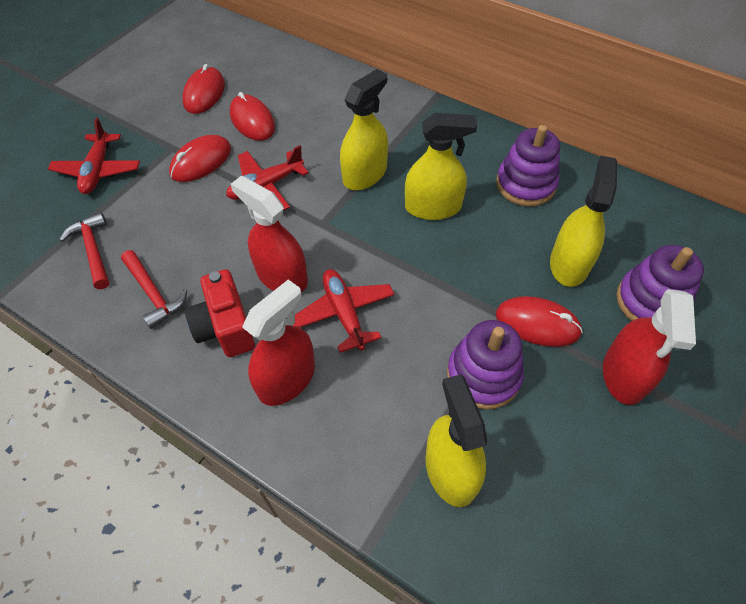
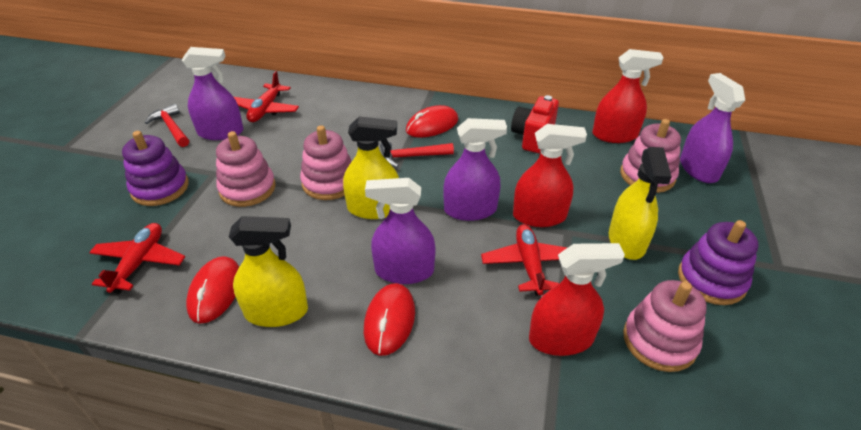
pink stacking toy: none = 0 -> [216,131,276,207] [300,125,352,200] [620,119,681,193] [623,280,707,372] = 4
purple spray bottle: none = 0 -> [182,47,243,140] [365,178,436,284] [443,118,507,221] [680,73,745,183] = 4
purple stacking toy: [447,320,524,409] [496,125,560,206] [616,245,704,321] = 3 -> [122,131,189,206] [678,220,759,305] = 2
red mouse: [169,135,231,182] [182,64,225,114] [230,92,275,141] [496,296,583,347] = 4 -> [186,256,239,324] [364,283,415,356] [406,105,458,138] = 3
yellow spray bottle: [340,69,388,190] [405,113,477,220] [425,374,487,507] [550,156,617,287] = 4 -> [229,216,308,327] [343,116,399,219] [609,147,672,260] = 3

